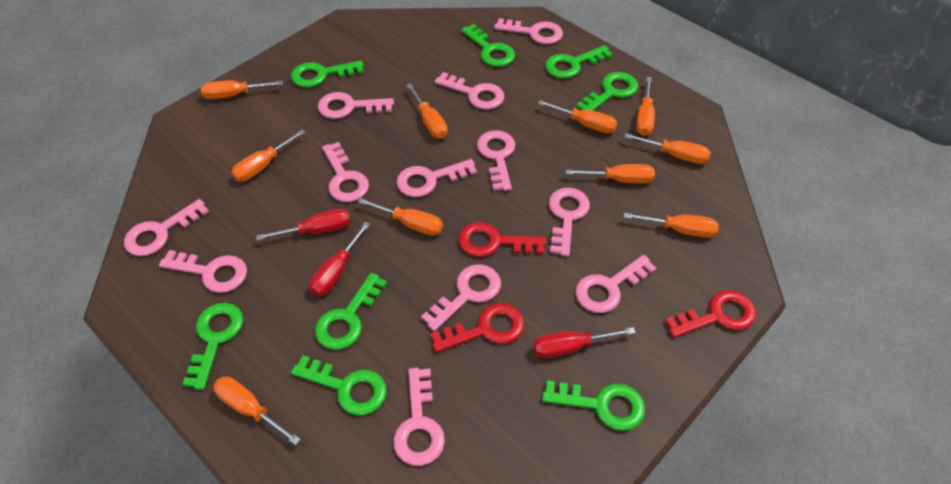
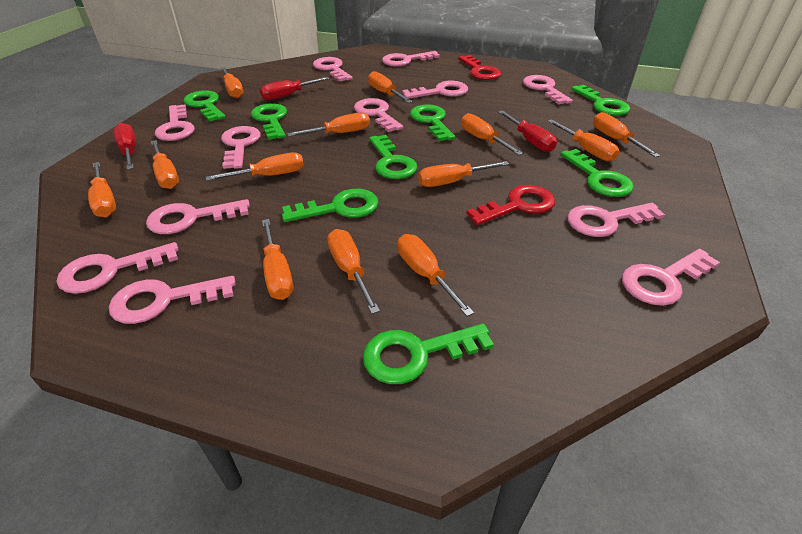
orange screwdriver: [201,80,283,99] [213,376,301,445] [231,130,306,181] [358,198,443,236] [406,84,448,139] [538,100,617,133] [566,164,655,184] [624,133,711,164] [624,213,719,238] [636,77,655,136] = 10 -> [88,162,116,217] [151,140,179,189] [206,152,304,181] [221,67,244,98] [262,219,293,300] [287,112,370,137] [327,229,380,314] [368,71,412,103] [398,234,474,317] [418,161,509,187] [461,113,523,155] [548,119,620,162] [593,112,660,157] = 13
red key: [431,303,525,353] [458,222,546,257] [665,290,756,338] = 3 -> [458,55,501,80] [467,185,555,225] = 2

